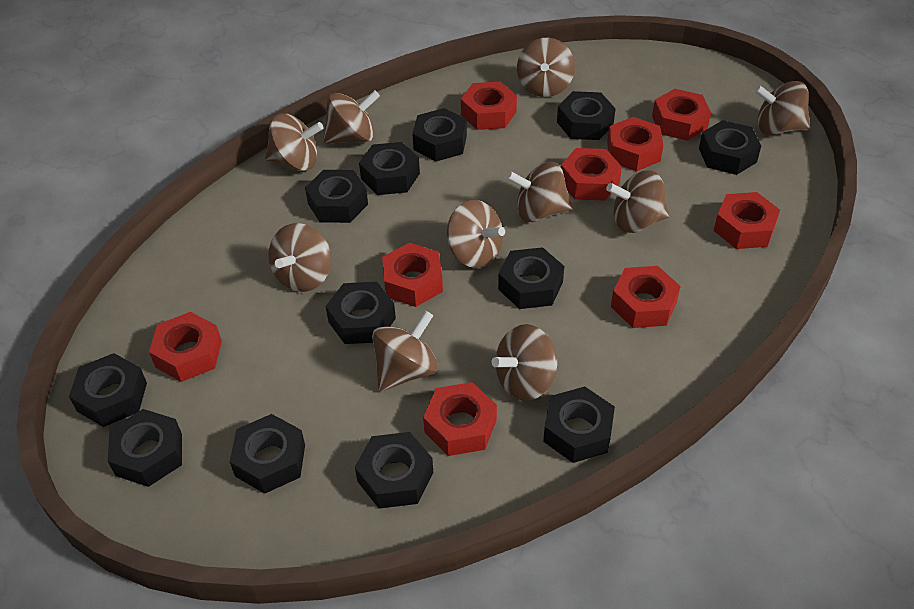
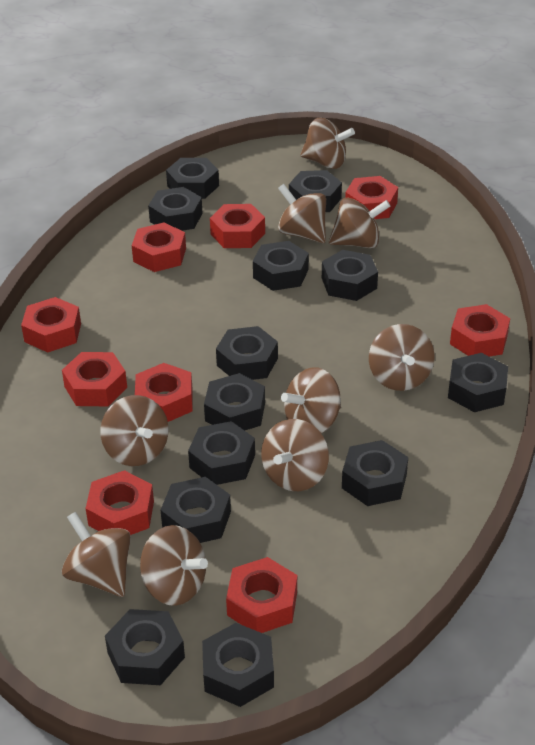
black nut: [69,353,147,427] [108,409,182,487] [230,414,305,494] [305,170,368,223] [326,282,396,344] [355,432,433,509] [359,142,420,195] [412,108,467,161] [498,247,564,309] [543,386,615,463] [557,91,616,140] [699,120,761,175] = 12 -> [105,609,185,685] [148,187,203,231] [160,477,231,543] [166,158,219,199] [188,421,255,485] [202,623,274,707] [204,373,265,431] [216,326,278,380] [253,241,309,291] [289,170,342,212] [322,250,378,301] [342,440,408,506] [448,353,508,412] = 13
brown spinning top: [265,114,324,171] [268,223,331,292] [323,90,380,144] [372,310,438,391] [447,200,505,268] [491,324,557,401] [506,162,573,222] [517,38,575,97] [606,171,670,233] [754,81,810,135] = 10 -> [62,512,131,597] [100,395,169,466] [140,525,208,606] [261,419,329,491] [278,184,326,243] [281,367,341,433] [300,118,355,169] [329,197,390,248] [369,324,435,391] = 9

